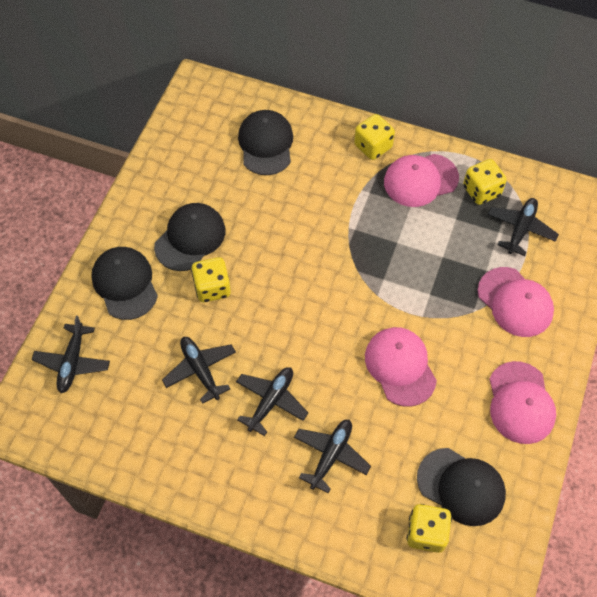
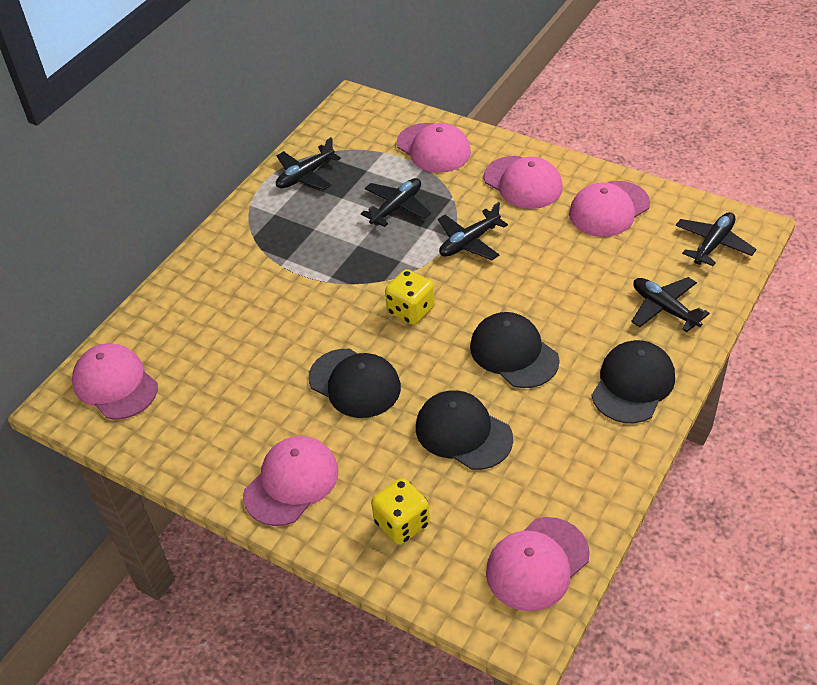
pink cap: [365,327,437,407] [384,154,459,207] [477,267,554,337] [489,361,556,444] = 4 -> [72,343,158,420] [243,436,338,526] [397,123,471,173] [484,156,563,209] [486,517,590,611] [569,181,650,237] = 6
yellow dice: [191,257,231,302] [354,114,395,160] [407,504,452,553] [463,159,507,205] = 4 -> [371,478,430,545] [385,269,435,325] = 2

